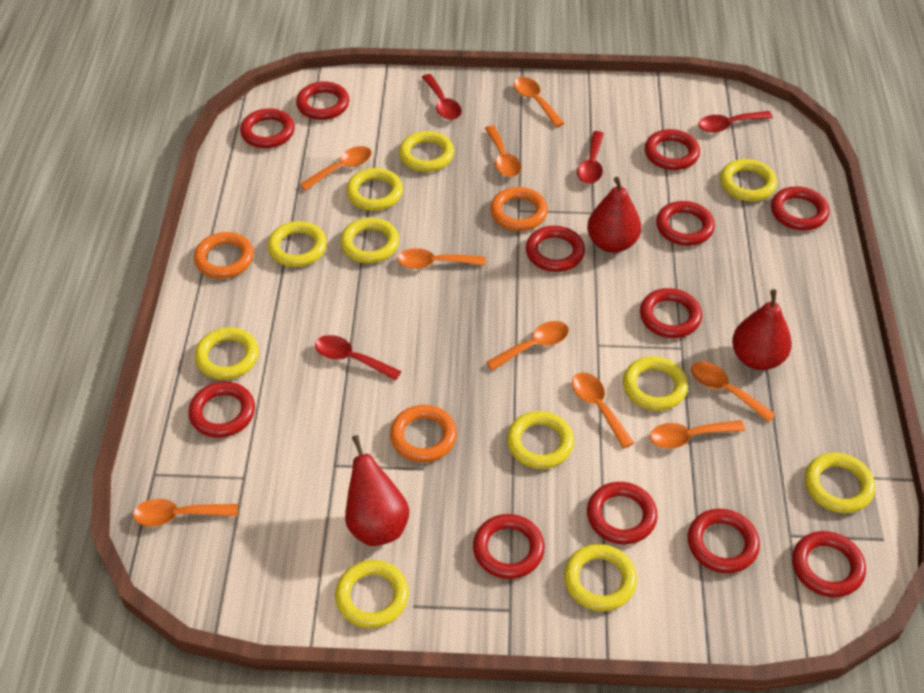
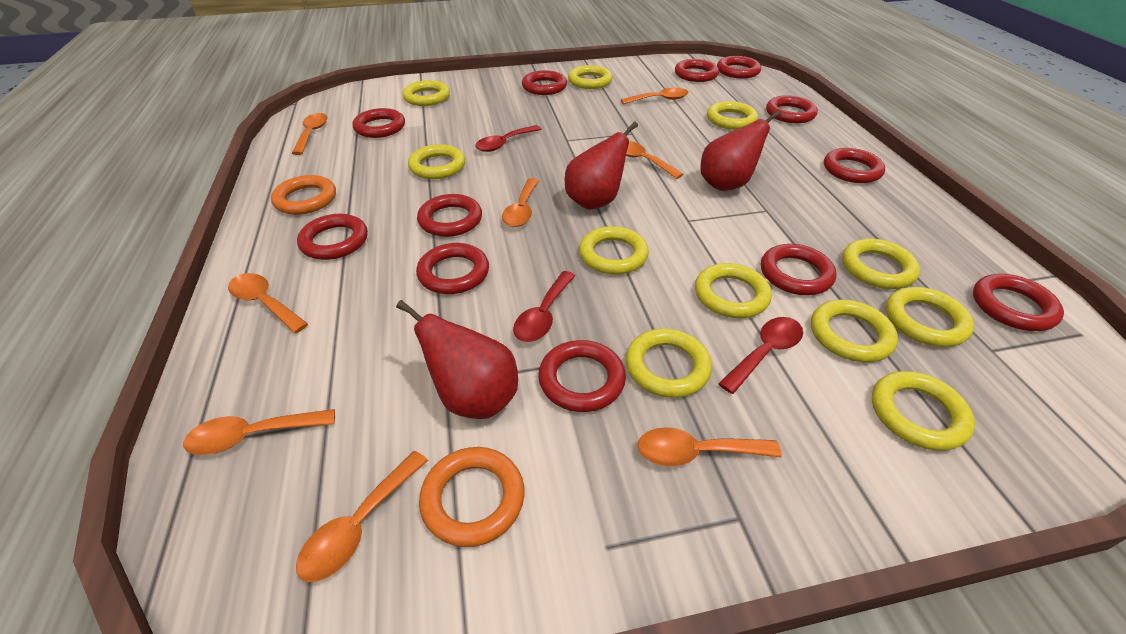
orange ring: [194,232,254,279] [390,405,457,462] [490,187,548,231] = 3 -> [271,175,336,215] [419,447,525,547] = 2
orange spoon: [133,499,238,526] [300,146,372,190] [397,248,485,269] [485,125,521,177] [486,321,569,371] [514,77,564,127] [572,372,634,449] [650,420,745,449] [691,361,776,422] = 9 -> [183,409,335,455] [228,273,308,333] [291,113,328,155] [296,451,428,582] [502,178,539,227] [621,88,689,104] [626,141,683,179] [638,427,782,466] = 8
red spoon: [315,335,401,381] [422,74,462,120] [577,131,604,184] [698,111,773,133] = 4 -> [475,125,542,152] [513,271,576,342] [718,317,803,394] = 3

